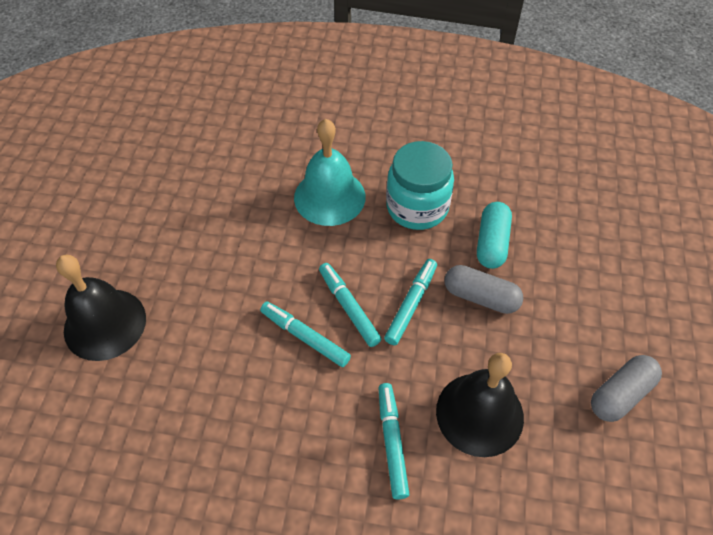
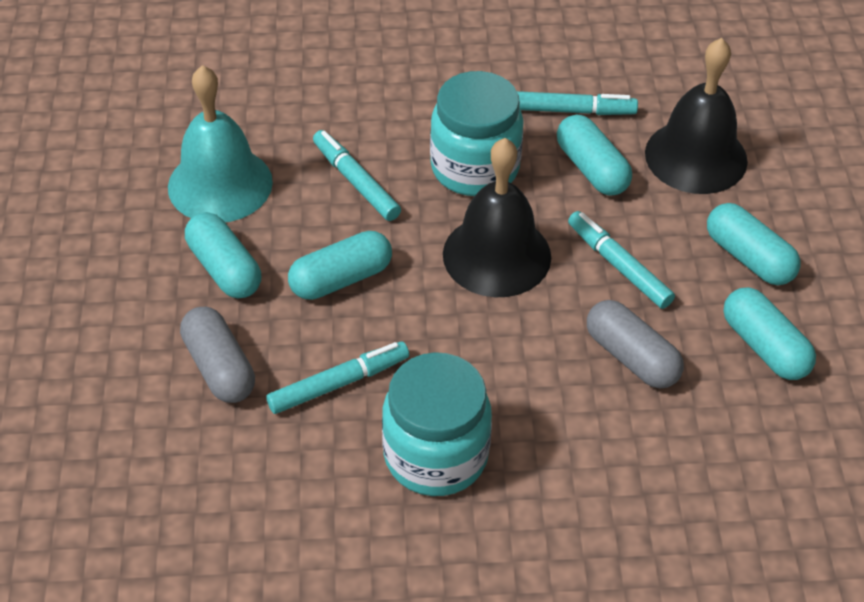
turquoise capsule: [477,202,512,269] = 1 -> [185,212,261,298] [288,231,392,300] [557,115,632,195] [707,203,801,285] [723,287,816,380] = 5
turquoise jar: [386,141,454,230] = 1 -> [382,352,492,496] [430,71,524,196] = 2

